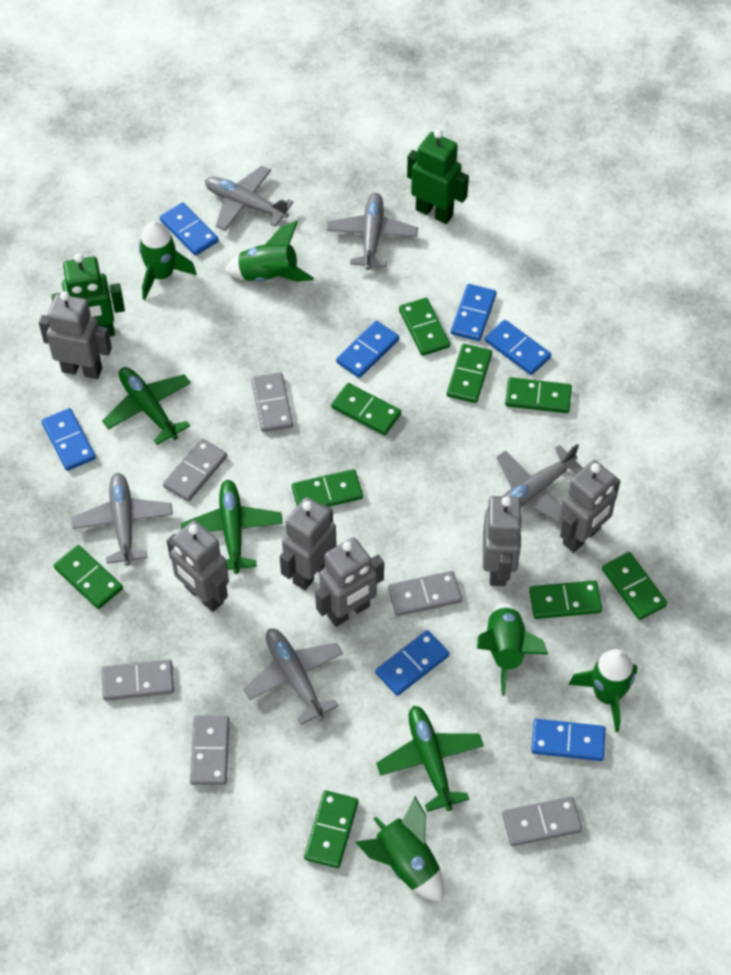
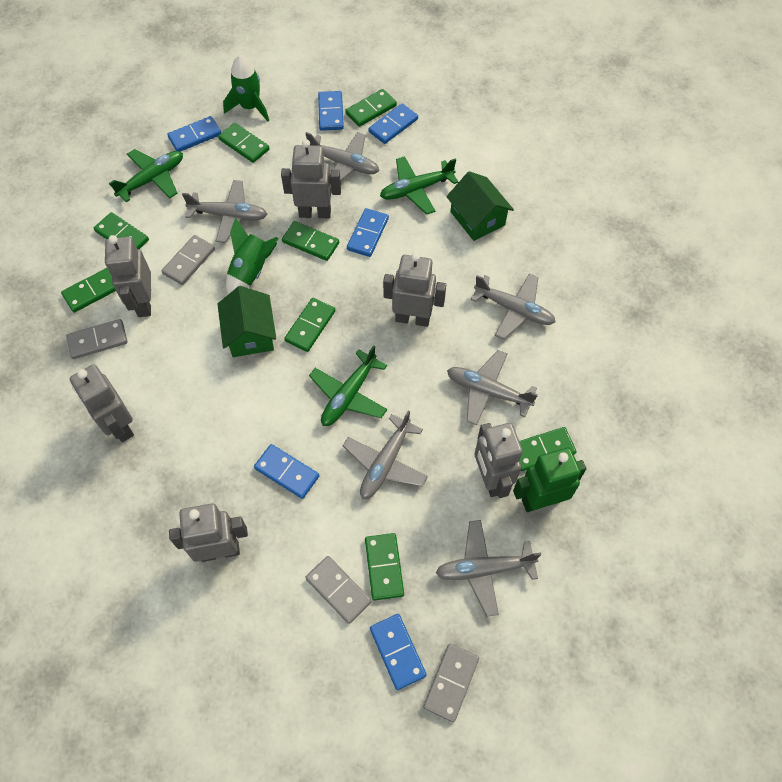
blue domino: [42,408,96,471] [160,203,219,256] [336,321,399,378] [375,630,449,696] [451,284,496,341] [485,320,551,375] [531,719,606,761] = 7 -> [167,116,221,152] [254,444,319,499] [318,91,344,131] [347,208,389,257] [368,104,418,144] [370,614,427,690] = 6
green domino: [54,545,123,609] [292,469,363,507] [304,790,358,868] [331,383,401,435] [399,298,450,356] [447,344,492,403] [505,377,572,413] [529,580,602,619] [602,552,667,620] = 9 -> [61,268,116,313] [94,212,149,249] [218,123,270,163] [282,221,339,261] [284,298,335,352] [345,89,397,127] [365,533,404,601] [519,427,577,471] = 8
green house: none = 0 -> [217,286,276,357] [446,171,514,241] = 2
green robot: [51,253,125,337] [407,129,469,224] = 2 -> [513,447,586,512] = 1
green rocket: [139,221,197,300] [225,221,314,282] [355,796,444,902] [477,603,548,696] [569,649,638,732] = 5 -> [223,55,269,122] [226,217,279,294] = 2
grey domino: [101,659,174,701] [163,439,227,502] [190,716,229,785] [251,372,293,432] [388,571,462,616] [502,796,582,846] = 6 -> [66,319,128,359] [162,235,215,285] [305,556,372,624] [423,644,479,722] = 4
grey plane: [71,473,173,566] [205,166,294,231] [243,628,343,725] [327,193,418,270] [496,444,583,523] = 5 -> [182,180,268,243] [305,132,379,181] [343,410,428,499] [436,520,541,617] [447,350,538,425] [471,273,556,340] = 6

